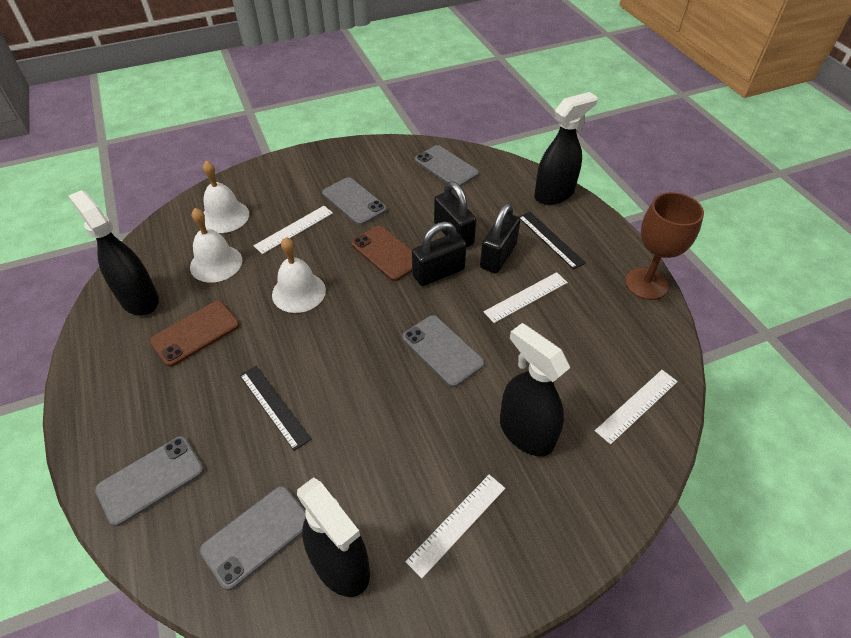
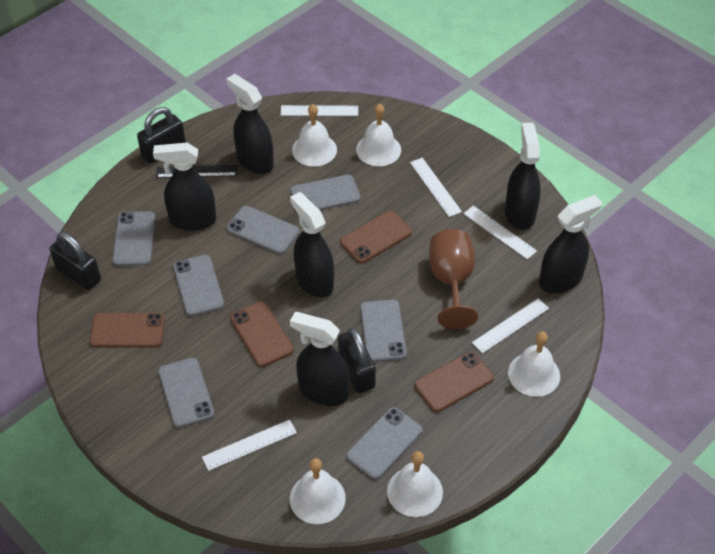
black ruler: [240,366,311,451] [519,212,586,270] = 2 -> [156,165,238,178] = 1
black spray bottle: [69,190,159,316] [297,477,370,597] [500,323,570,456] [534,92,598,205] = 4 -> [153,143,216,231] [226,74,274,174] [290,192,334,298] [290,312,350,406] [505,123,541,230] [539,195,602,293] = 6
brown phone: [149,301,240,367] [351,226,412,281] = 2 -> [89,313,165,347] [230,301,294,367] [340,211,412,263] [414,351,494,412] = 4
grey phone: [95,436,204,527] [200,486,306,590] [322,177,387,225] [402,315,485,387] [415,145,479,187] = 5 -> [112,211,156,266] [158,358,214,428] [173,255,224,316] [227,206,299,254] [290,175,361,210] [346,407,423,480] [360,299,407,362] = 7
white bell: [190,208,242,283] [203,161,249,233] [272,237,326,313] = 3 -> [290,458,346,524] [292,104,337,167] [356,104,401,166] [387,451,443,517] [508,332,560,397] = 5
white ruler: [253,206,333,254] [405,474,505,578] [483,272,568,323] [595,370,678,445] = 4 -> [202,420,297,471] [281,105,358,116] [410,158,462,217] [464,205,537,260] [472,298,549,353] = 5

